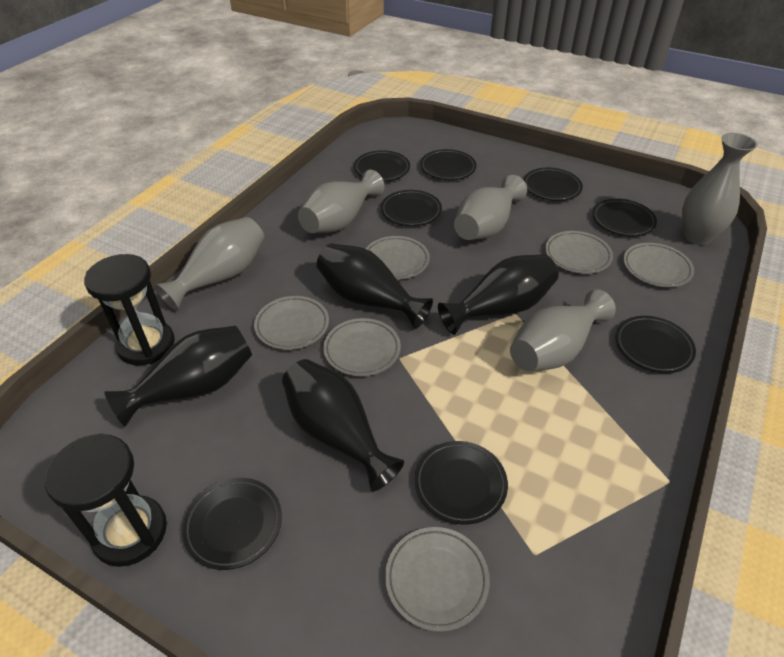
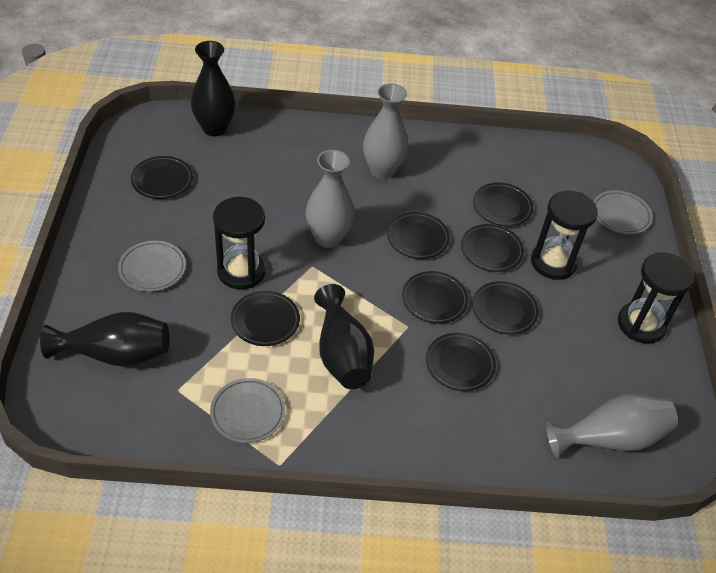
black hourglass: [45,433,167,567] [84,254,175,365] = 2 -> [213,197,266,290] [531,190,598,280] [618,252,695,344] = 3
black vase: [104,326,252,426] [282,359,404,492] [317,243,433,329] [438,254,559,335] = 4 -> [40,312,170,367] [191,41,236,136] [314,284,374,389] = 3
grey plate: [254,296,329,350] [323,318,401,376] [366,236,430,280] [385,527,490,632] [545,231,613,274] [623,243,694,287] = 6 -> [118,241,186,292] [210,378,285,443] [593,190,653,234] = 3
grey vase: [154,217,264,311] [298,170,385,233] [454,175,527,240] [510,289,616,371] [682,133,757,245] = 5 -> [305,150,354,248] [363,83,408,179] [547,393,678,457] = 3

